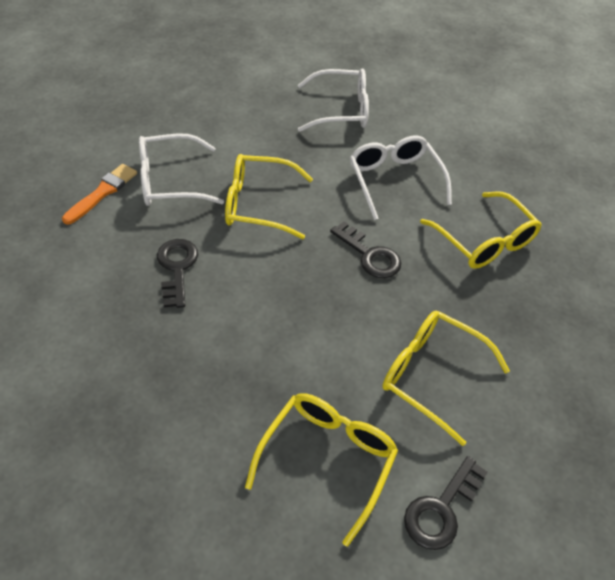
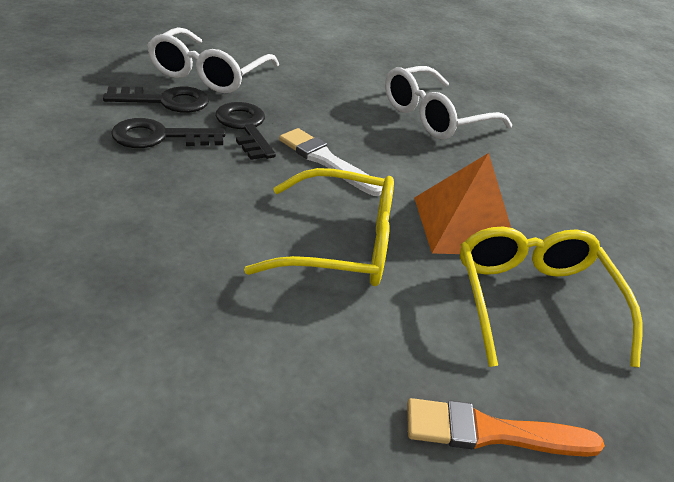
orange pyramid: none = 0 -> [414,153,511,254] = 1
white brush: none = 0 -> [279,128,383,196] = 1
white glasses: [139,133,224,206] [298,68,369,132] [350,135,452,220] = 3 -> [147,27,279,93] [385,66,512,139] = 2
yellow glasses: [225,154,313,239] [245,393,398,546] [382,311,510,446] [420,191,542,269] = 4 -> [244,168,394,286] [460,226,643,368] = 2

